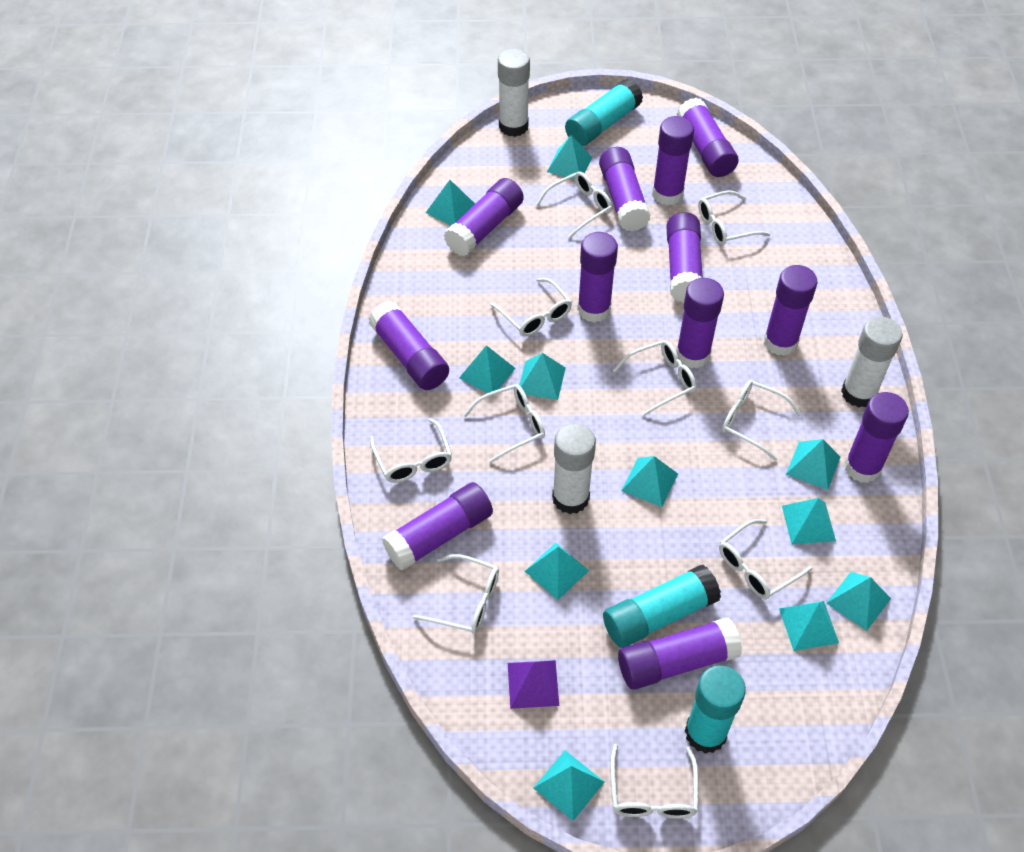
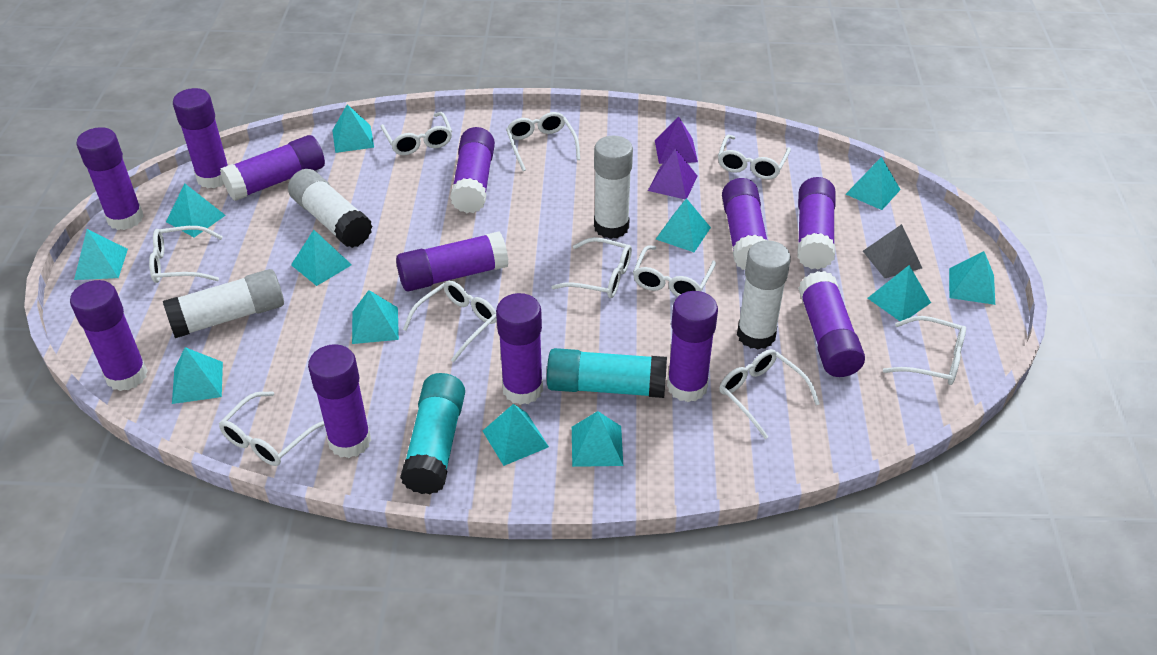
grey pyramid: none = 0 -> [863,224,922,278] = 1
purple pyramid: [508,660,559,709] = 1 -> [648,148,698,199] [655,117,698,164] = 2
turquoise glue stick: [565,79,643,146] [603,565,721,648] [685,666,746,754] = 3 -> [400,373,465,494] [547,348,667,398] = 2
turquoise pyramid: [426,180,475,225] [459,345,516,396] [519,353,566,400] [525,543,589,600] [534,750,604,821] [547,135,592,179] [621,456,678,507] [779,601,839,651] [782,498,836,544] [786,439,840,490] [827,572,891,631] = 11 -> [74,229,128,280] [166,184,226,237] [172,347,223,404] [291,230,352,286] [332,104,374,153] [352,290,399,344] [483,404,549,466] [572,411,623,467] [656,198,711,252] [846,157,901,210] [868,265,931,321] [949,251,995,305] = 12
white glue stick: [498,48,530,137] [552,423,596,514] [841,317,903,407] = 3 -> [163,269,284,338] [288,169,373,248] [594,136,633,239] [737,240,791,349] = 4

